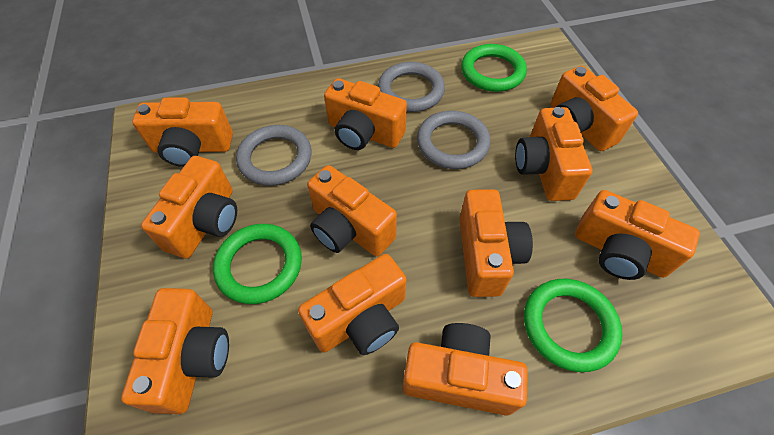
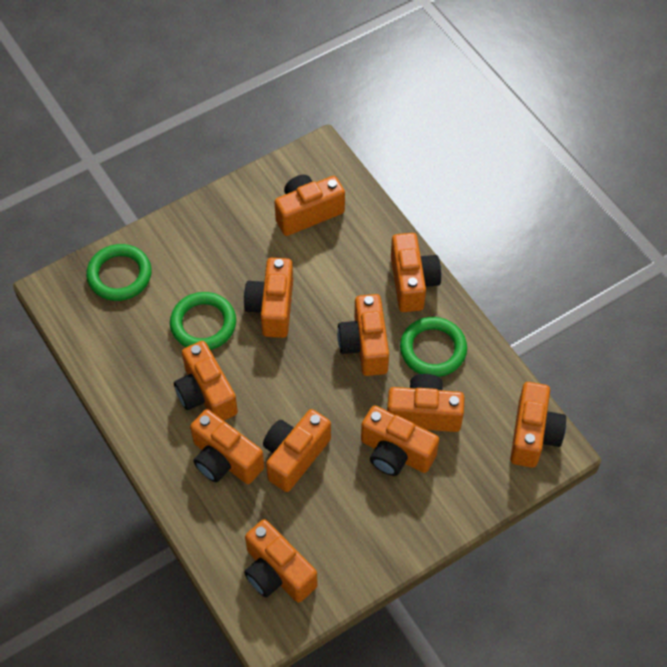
grey ring: [236,125,312,186] [378,62,445,112] [417,111,491,169] = 3 -> none = 0

